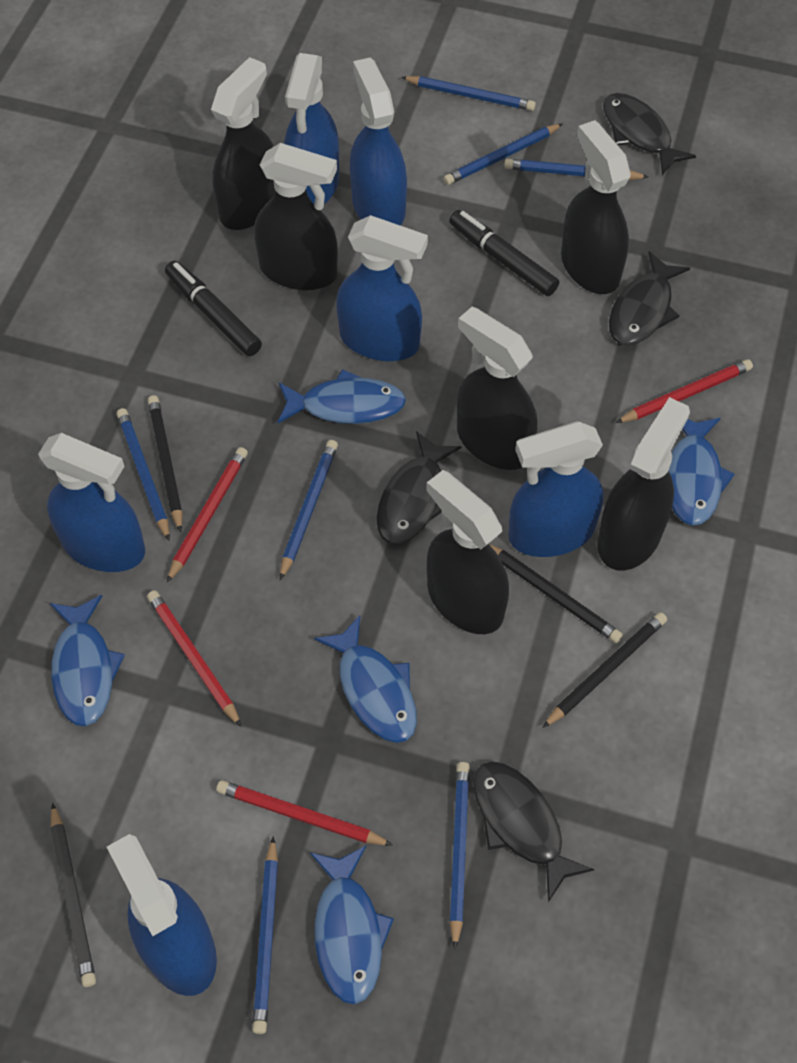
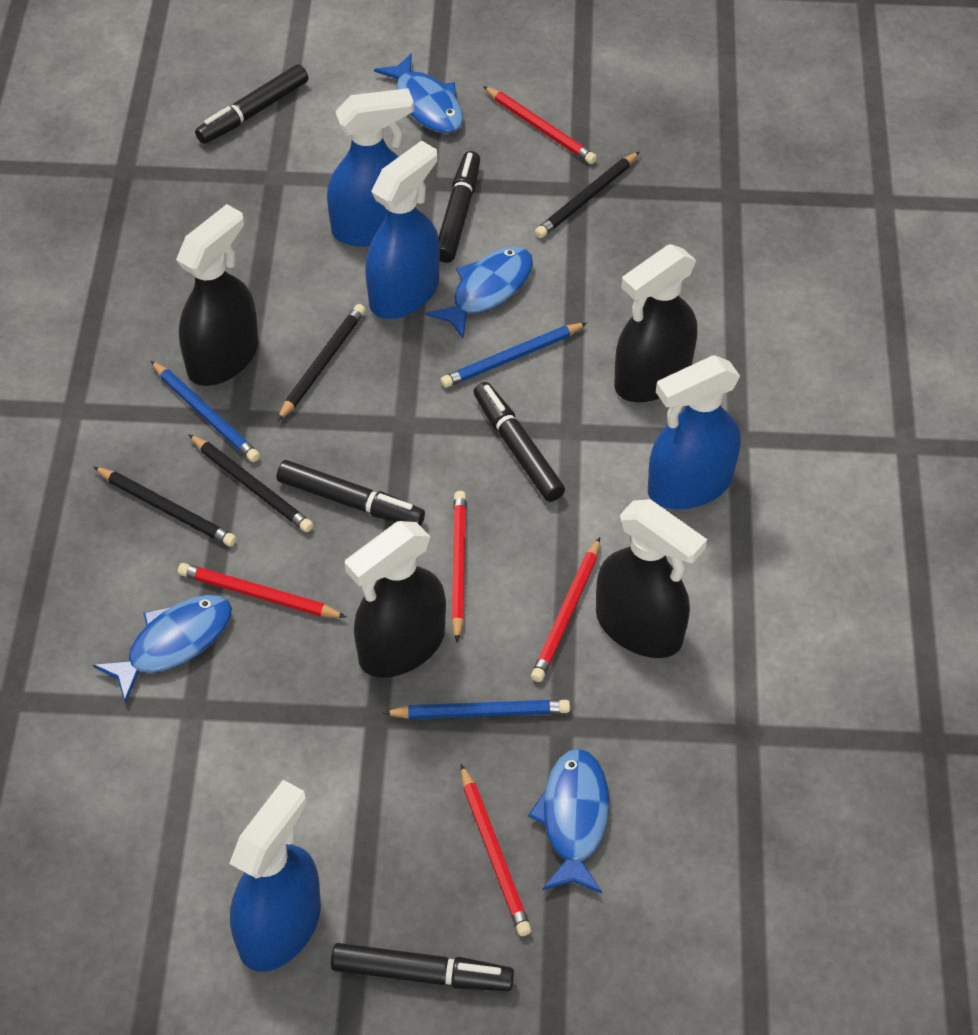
black fish: [376,431,462,544] [473,761,594,902] [603,93,696,175] [609,251,690,346] = 4 -> none = 0
black marker: [165,261,262,356] [449,210,559,296] = 2 -> [195,64,308,144] [276,460,425,526] [331,943,514,991] [438,151,480,263] [474,382,565,502] = 5
black spray bottle: [211,57,275,230] [254,143,338,290] [426,470,509,634] [457,306,537,470] [561,120,631,294] [597,397,690,571] = 6 -> [176,204,259,386] [344,521,446,678] [596,499,707,658] [614,244,697,402] = 4
blue fish: [50,595,125,726] [277,369,406,424] [310,846,394,1004] [314,615,417,743] [668,418,735,526] = 5 -> [93,595,232,704] [374,53,463,134] [426,247,533,338] [528,749,609,894] = 4
blue pencil: [116,408,170,541] [252,836,278,1034] [280,440,338,580] [401,76,536,111] [443,123,563,185] [449,762,470,949] [504,159,648,180] = 7 -> [151,361,260,462] [382,700,570,719] [441,323,587,388] = 3
blue spray bottle: [38,433,145,572] [107,834,217,996] [284,53,339,204] [336,215,428,361] [350,57,407,226] [508,421,604,557] = 6 -> [229,780,321,972] [327,88,414,247] [365,140,440,319] [648,355,741,509] = 4
red pencil: [147,590,241,727] [167,447,248,583] [216,780,393,845] [615,359,753,423] = 4 -> [178,563,346,618] [451,491,467,642] [461,764,532,936] [483,86,597,164] [531,537,600,682] = 5

